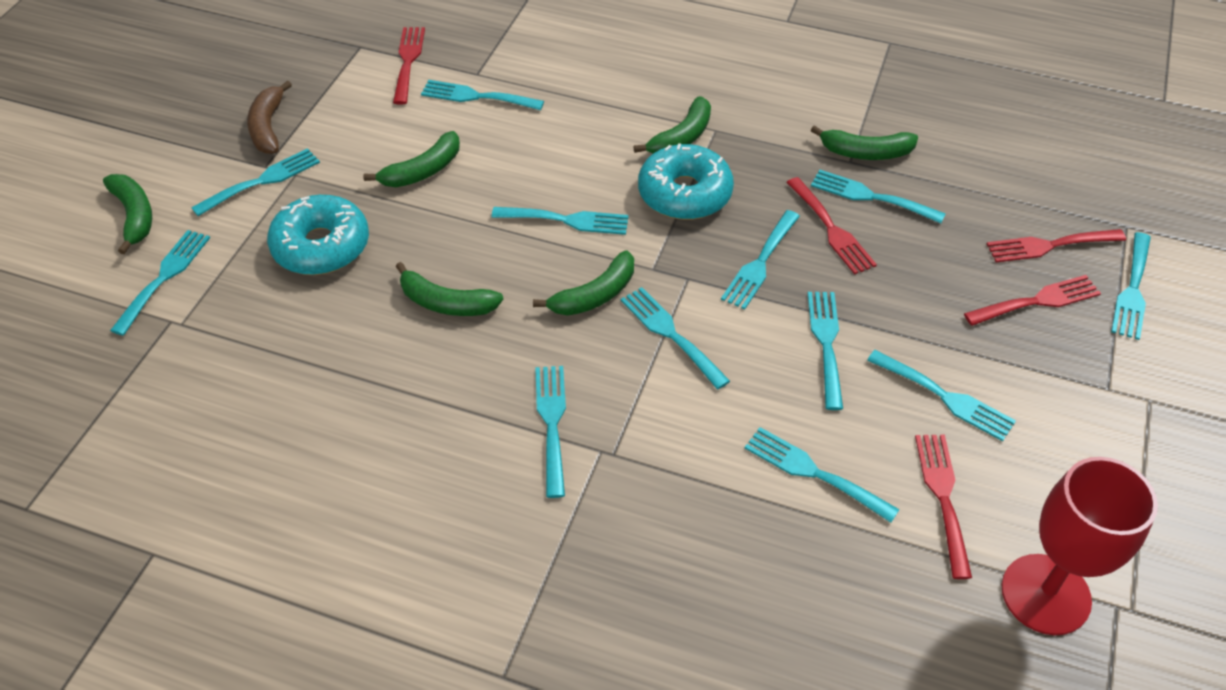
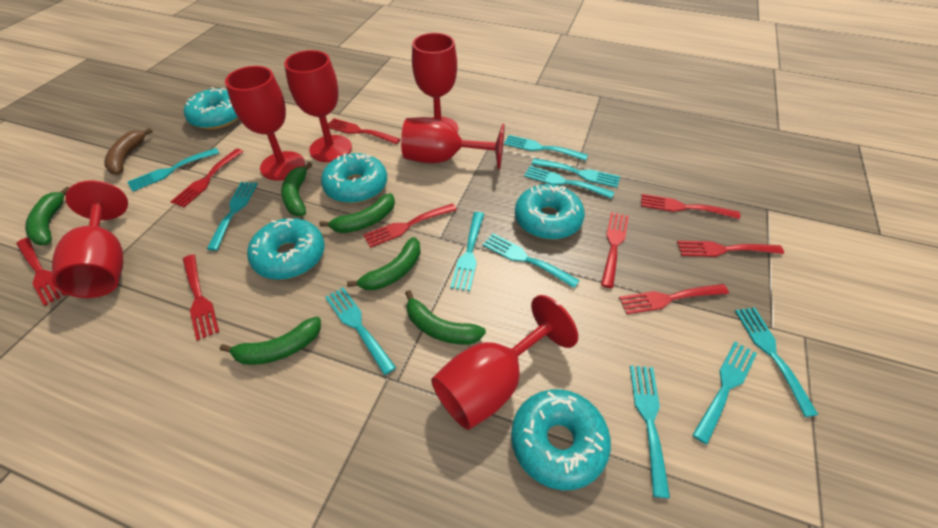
red fork: [393,27,425,105] [786,177,877,274] [915,435,972,579] [964,275,1101,326] [987,229,1126,262] = 5 -> [16,238,67,306] [170,149,243,207] [183,254,219,341] [328,118,400,144] [363,203,457,248] [601,212,629,288] [619,284,729,314] [641,194,740,219] [677,241,784,257] = 9
red goblet: [1002,457,1158,635] = 1 -> [52,180,128,298] [225,66,305,181] [284,50,352,162] [401,117,505,170] [412,33,458,133] [431,295,578,430] = 6
turquoise donut: [267,195,369,275] [638,143,734,220] = 2 -> [184,87,239,130] [247,218,325,280] [321,153,387,204] [511,389,611,490] [515,184,585,240] = 5
turquoise fork: [110,230,210,336] [191,148,320,216] [421,80,544,110] [492,207,629,235] [535,366,566,498] [621,287,730,389] [721,210,800,310] [745,427,900,523] [807,292,843,410] [811,169,946,223] [867,350,1016,441] [1111,232,1151,340] = 12 -> [127,148,219,192] [207,182,258,251] [325,287,396,375] [451,212,484,291] [483,233,580,288] [504,135,588,161] [524,166,614,199] [532,158,620,188] [630,365,670,498] [693,341,757,444] [735,307,818,417] = 11

